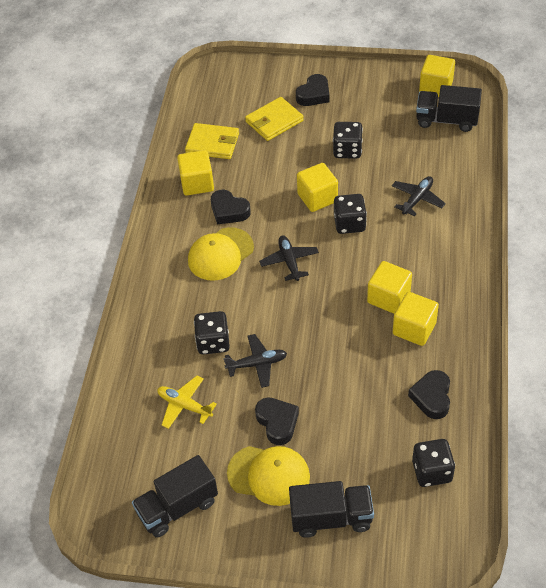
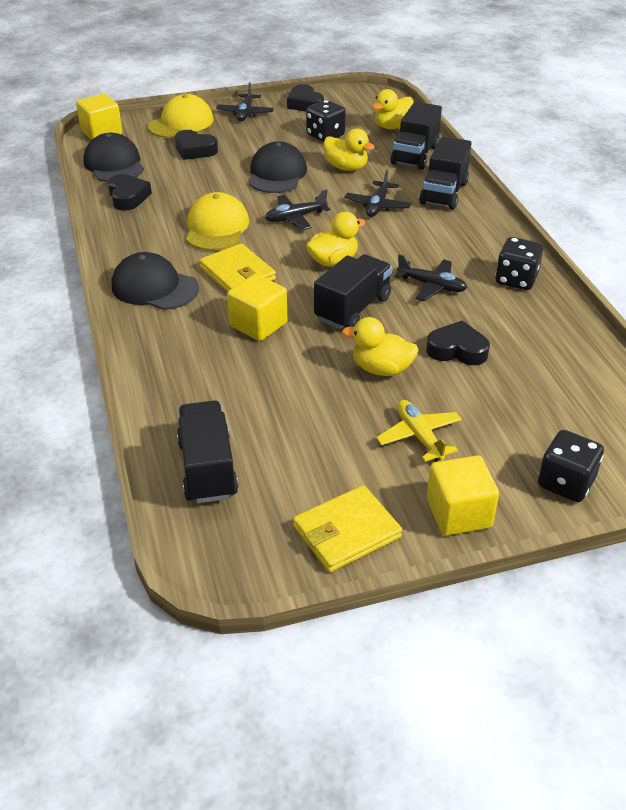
black cap: none = 0 -> [83,133,144,182] [111,252,199,310] [249,141,307,193] = 3
black dice: [194,311,230,355] [333,122,363,159] [334,194,367,234] [412,439,455,487] = 4 -> [306,100,346,142] [495,237,543,290] [538,430,604,502] = 3
black plane: [224,334,287,388] [259,235,319,281] [392,176,446,216] = 3 -> [216,82,274,121] [265,189,330,230] [345,169,411,217] [394,254,467,301] = 4
black truck: [132,455,218,538] [289,481,374,538] [416,85,482,132] = 3 -> [177,400,238,503] [314,254,392,329] [391,102,442,170] [419,137,471,210] = 4
yellow cube: [177,150,214,196] [297,163,338,212] [367,261,412,314] [393,292,439,346] [419,55,455,97] = 5 -> [76,94,122,140] [227,274,287,341] [427,455,499,536] = 3
yellow duck: none = 0 -> [306,212,366,267] [324,129,375,171] [342,317,419,376] [372,89,414,129] = 4

